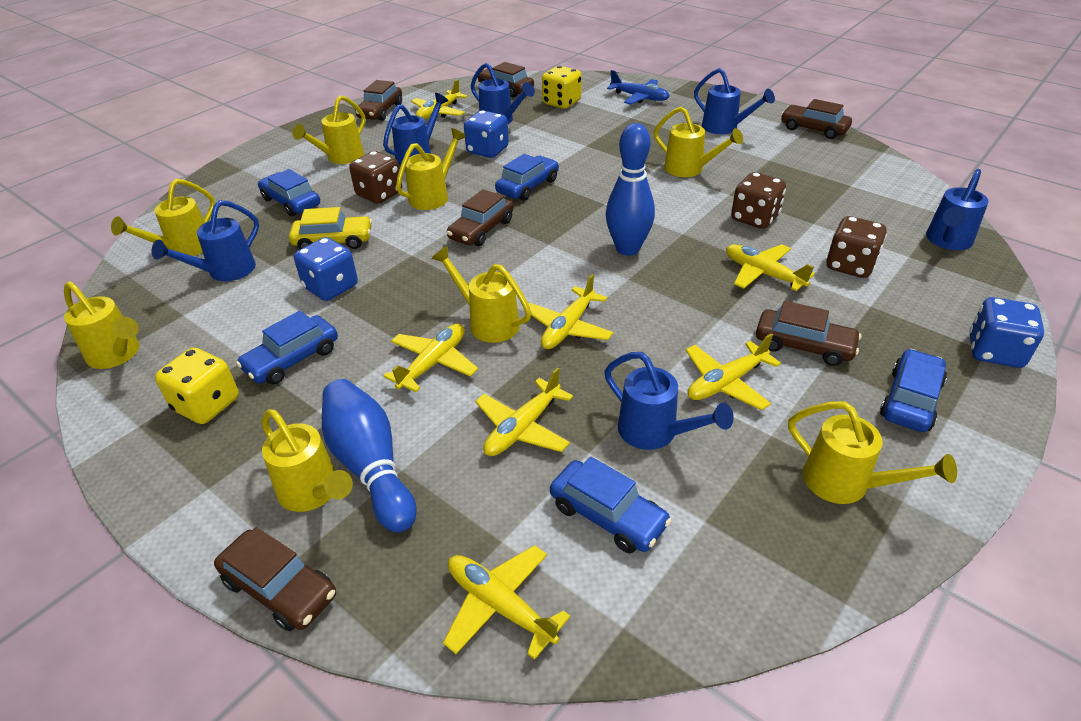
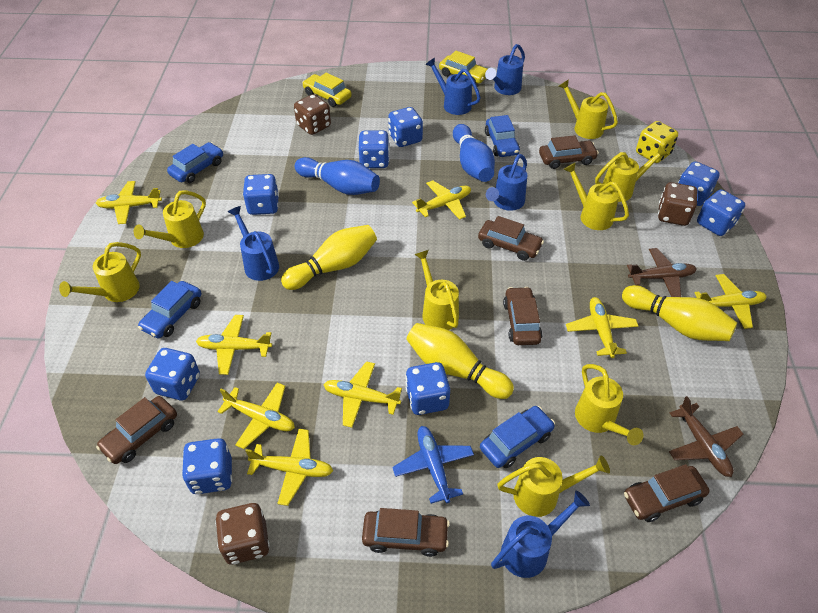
blue car: [236,311,338,385] [258,169,320,217] [495,154,559,201] [550,457,672,553] [880,349,947,432] = 5 -> [138,281,201,338] [167,142,223,183] [480,406,555,468] [485,115,520,157] = 4
blue dice: [294,237,358,301] [464,110,509,158] [969,297,1044,368] = 3 -> [145,348,200,400] [182,438,232,494] [243,174,279,215] [359,130,389,168] [388,107,423,147] [405,362,450,415] [678,161,720,206] [697,189,745,236] = 8
blue watering can: [151,200,259,281] [383,93,449,166] [471,63,535,124] [604,352,734,450] [694,68,775,134] [926,169,989,250] = 6 -> [228,206,279,281] [425,58,481,115] [485,44,525,95] [486,154,527,211] [491,490,590,578] = 5
brown plane: none = 0 -> [627,248,697,297] [669,396,743,477] = 2
yellow bowling pin: none = 0 -> [281,225,377,290] [406,323,514,399] [622,285,737,341] = 3
yellow car: [289,207,372,249] = 1 -> [302,73,352,107] [439,51,487,86] = 2
yellow dice: [155,348,239,424] [542,66,582,109] = 2 -> [636,121,678,163] = 1
yellow plane: [383,324,478,392] [411,79,468,120] [443,545,570,660] [475,368,573,456] [523,274,613,349] [685,333,781,410] [726,244,815,291] = 7 -> [96,181,162,224] [196,315,272,375] [217,383,295,449] [245,429,333,506] [323,361,402,428] [412,180,471,220] [566,297,638,358] [694,274,767,329] = 8

